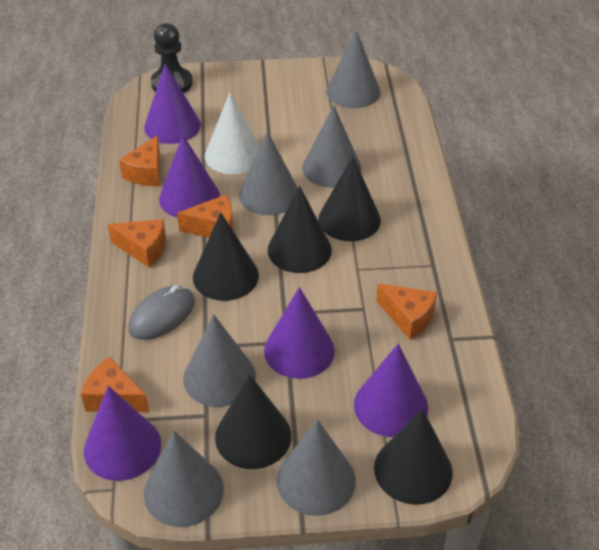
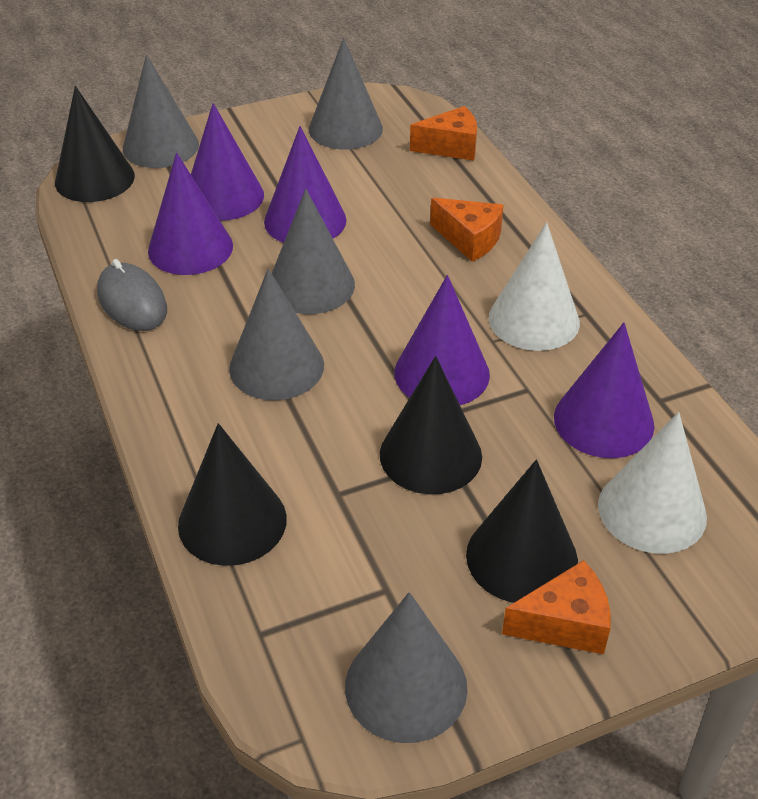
black cone: [193,212,259,301] [215,374,291,469] [267,186,332,273] [319,156,381,241] [374,409,453,505] = 5 -> [55,86,135,202] [178,423,287,566] [380,356,482,494] [466,460,578,603] = 4
black pawn: [151,23,193,93] = 1 -> none = 0
grey cone: [144,431,224,527] [183,314,256,407] [239,131,298,215] [277,420,356,516] [302,105,361,188] [326,30,380,108] = 6 -> [123,55,199,168] [229,268,324,400] [272,189,355,314] [309,38,383,150] [345,592,468,743] = 5
orange cheese: [81,357,149,412] [108,219,166,267] [119,136,160,186] [177,195,233,238] [376,284,437,340] = 5 -> [410,106,477,161] [430,198,504,262] [502,560,611,654] = 3
white cone: [205,92,260,174] = 1 -> [489,222,580,351] [598,412,707,554] = 2

